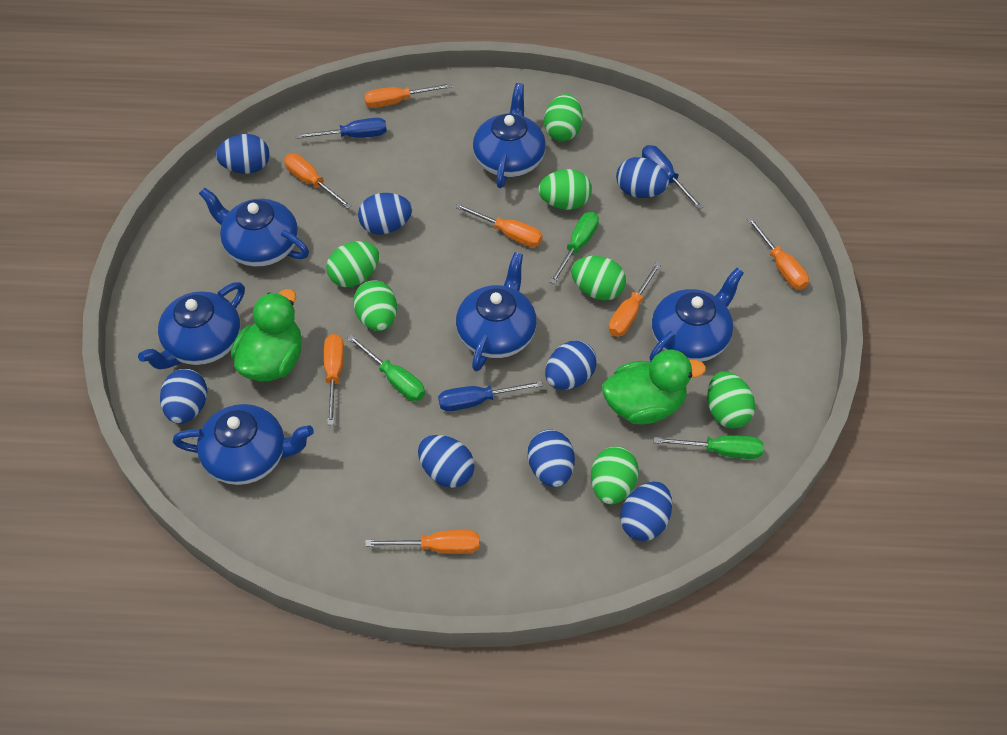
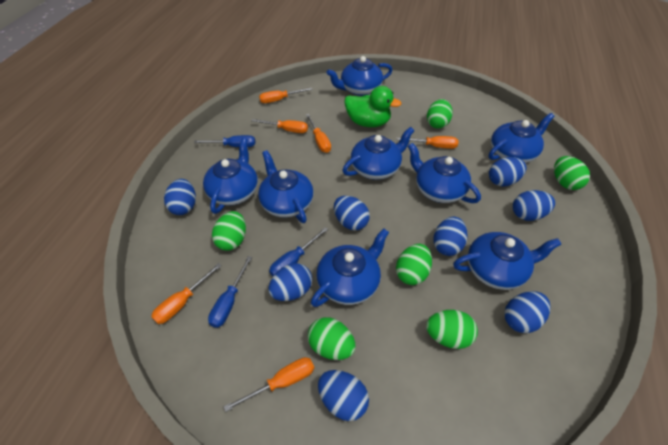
blue teapot: [138,282,245,369] [173,404,314,485] [199,187,309,267] [456,252,537,371] [473,83,546,188] [649,268,744,362] = 6 -> [203,138,258,214] [258,150,314,223] [311,228,389,307] [326,56,392,96] [342,127,415,180] [408,143,481,203] [453,232,561,290] [489,113,554,163] = 8
green duck: [231,289,302,381] [602,350,706,425] = 2 -> [344,86,401,127] = 1
green egg: [326,241,379,287] [353,280,397,331] [538,169,592,210] [544,94,583,141] [571,256,626,301] [591,446,639,504] [707,372,755,429] = 7 -> [212,211,246,251] [308,317,355,360] [396,244,432,285] [426,310,478,349] [427,99,453,129] [554,156,590,190] = 6
green screwdriver: [347,335,425,401] [549,212,599,284] [654,435,764,459] = 3 -> none = 0
orange screwdriver: [284,154,352,209] [324,334,344,425] [364,83,452,108] [365,530,479,554] [455,204,543,247] [609,262,661,337] [747,217,809,289] = 7 -> [151,263,222,324] [223,357,314,412] [251,119,308,133] [259,88,313,103] [306,114,331,153] [396,136,459,149] = 6

